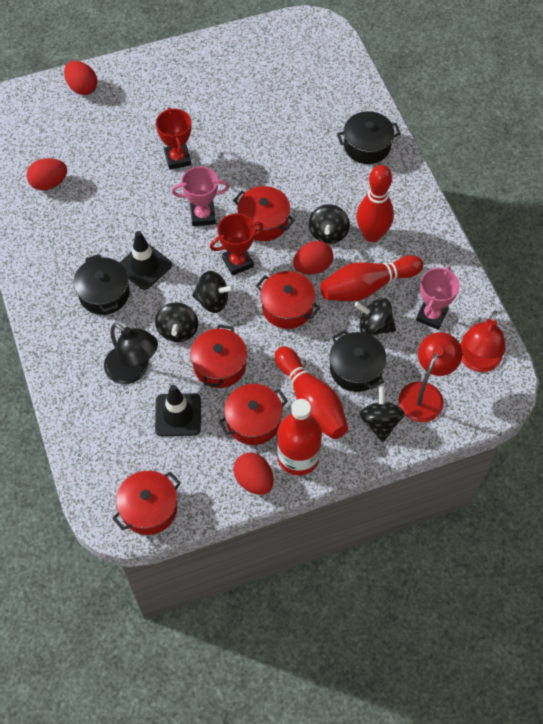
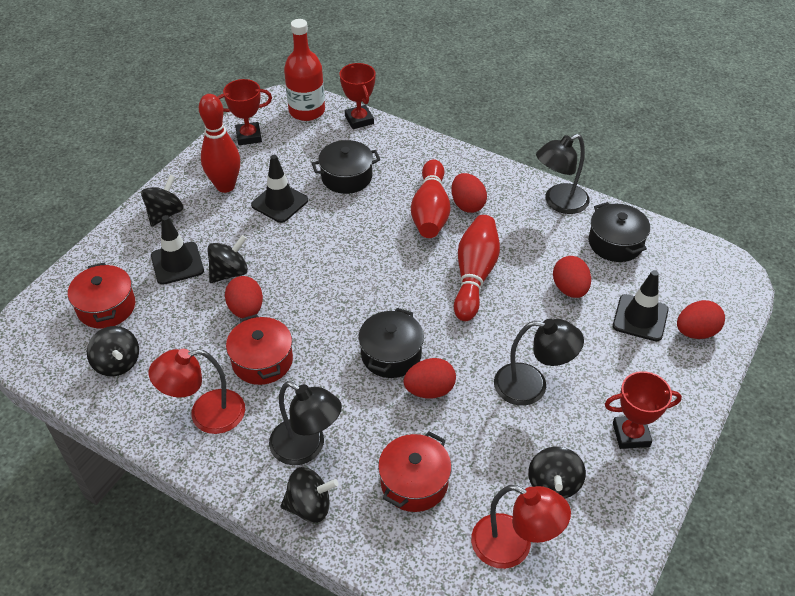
black lamp: [104,323,158,384] = 1 -> [269,381,342,465] [494,319,584,406] [536,134,590,214] = 3
black traffic cone: [120,231,172,290] [155,385,201,436] = 2 -> [151,215,204,285] [251,155,308,223] [613,270,669,341] = 3
pink trophy: [172,166,229,226] [416,266,460,330] = 2 -> none = 0
red egg: [27,158,67,191] [64,61,97,95] [233,453,274,495] [293,241,333,274] = 4 -> [225,276,263,318] [403,358,456,398] [451,173,487,213] [553,256,591,298] [677,300,725,339] = 5
red pot: [112,471,181,535] [190,324,247,388] [218,384,288,445] [233,186,295,241] [256,271,320,329] = 5 -> [68,262,135,329] [226,314,293,385] [378,431,452,512] = 3
red trophy: [156,107,192,170] [210,213,264,276] = 2 -> [217,79,272,145] [340,63,376,129] [605,371,682,449] = 3

